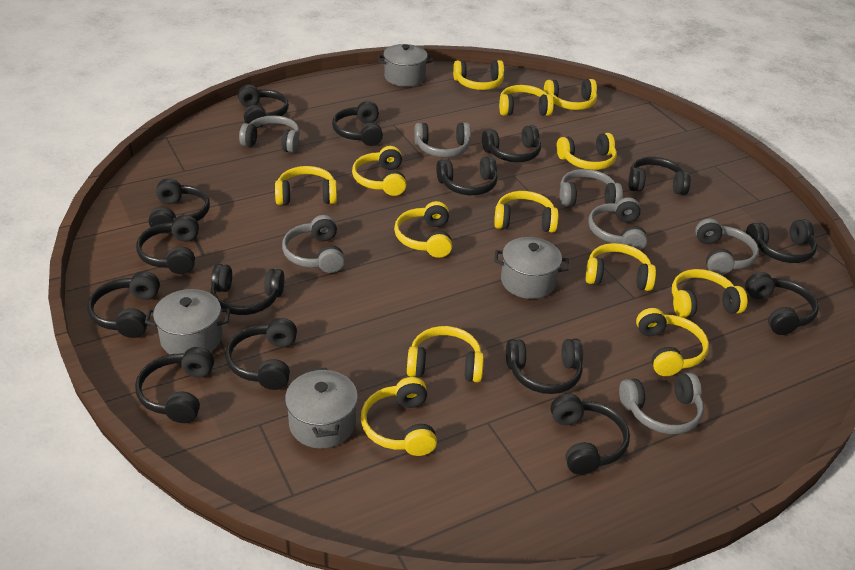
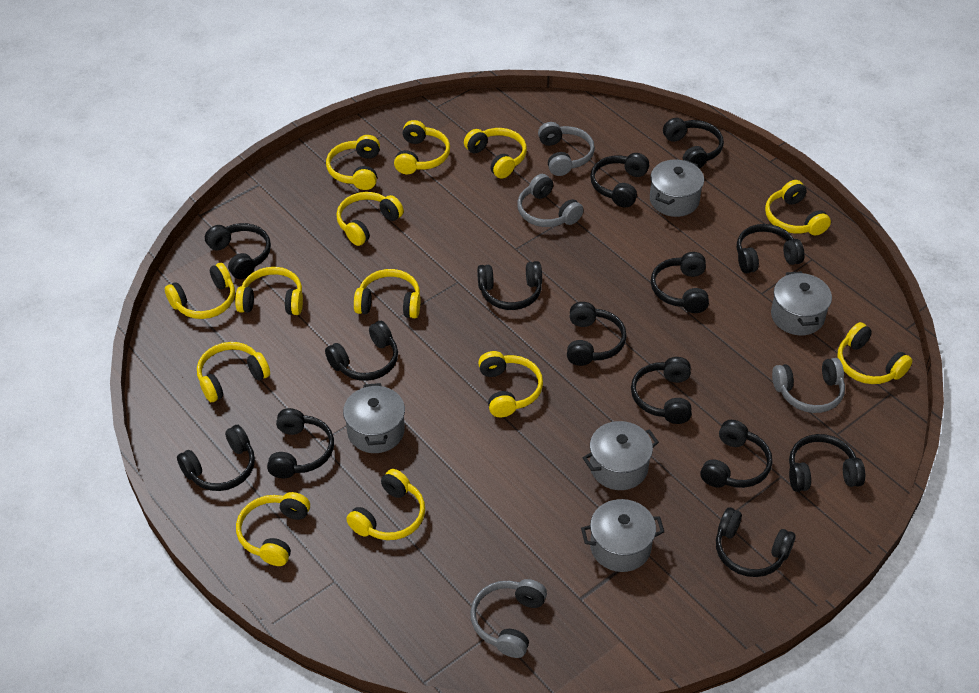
black headphones: [87,271,160,338] [135,347,214,423] [136,215,199,274] [149,178,210,233] [210,264,285,315] [226,318,297,390] [238,85,289,128] [332,101,383,146] [436,156,498,195] [482,125,541,162] [506,339,583,394] [551,394,630,475] [628,157,691,195] [745,272,819,335] [746,219,817,263] = 15 -> [177,425,255,491] [205,223,271,279] [267,408,334,478] [325,321,398,381] [477,261,542,310] [567,302,627,366] [590,153,649,207] [631,357,692,424] [651,252,709,313] [663,118,724,169] [700,420,772,488] [716,508,796,577] [737,224,804,274] [789,434,865,492] = 14
grey headphones: [239,115,300,153] [282,215,345,273] [414,123,471,157] [560,169,623,206] [588,197,647,250] [619,373,704,434] [695,218,759,275] = 7 -> [470,579,547,658] [517,174,584,227] [538,122,595,176] [772,358,845,413] = 4
grey pot: [145,289,230,354] [285,368,358,449] [378,44,433,87] [494,237,569,299] = 4 -> [343,383,405,453] [581,499,664,572] [583,421,659,490] [650,159,704,217] [771,271,832,335] = 5

